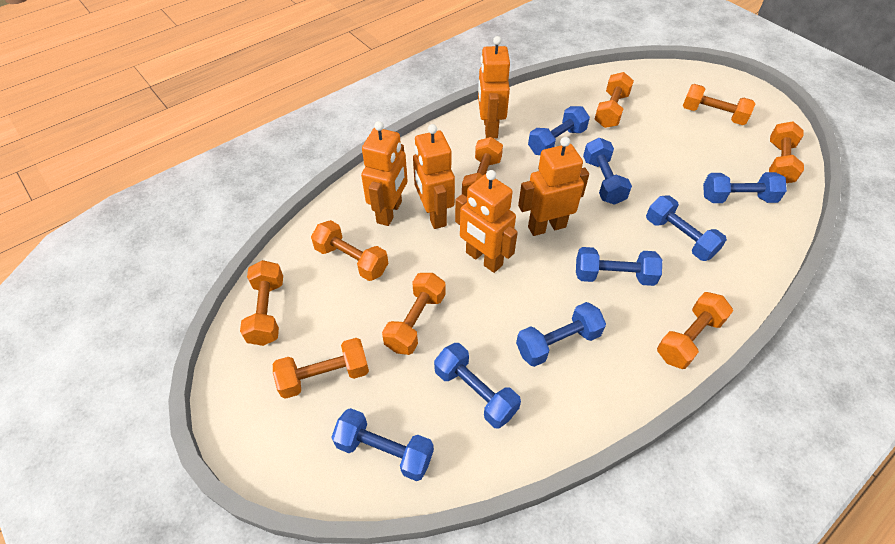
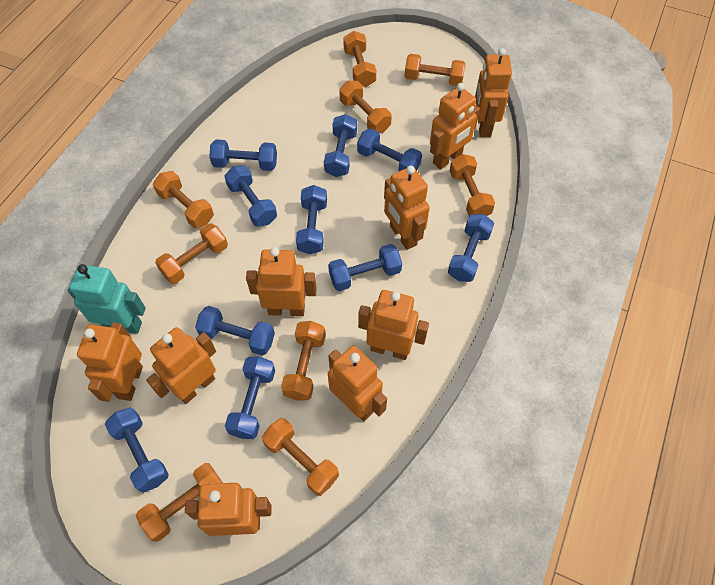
blue dumbbell: [331,408,434,481] [434,343,521,429] [516,302,606,367] [528,106,590,155] [576,247,662,286] [583,138,632,205] [646,196,727,261] [703,172,787,203] = 8 -> [105,408,169,493] [195,306,275,356] [209,139,277,171] [224,166,277,227] [225,356,275,439] [296,185,327,254] [324,114,357,177] [328,244,402,291] [357,129,422,171] [448,214,494,282] = 10
orange robot: [361,121,408,226] [413,124,455,229] [455,170,518,273] [478,36,510,139] [518,137,589,236] = 5 -> [77,322,143,402] [146,327,216,404] [185,482,272,536] [246,247,317,316] [328,345,387,421] [358,290,429,360] [384,166,430,250] [430,83,480,170] [475,48,512,137] = 9
turquoise robot: none = 0 -> [68,264,146,334] = 1

